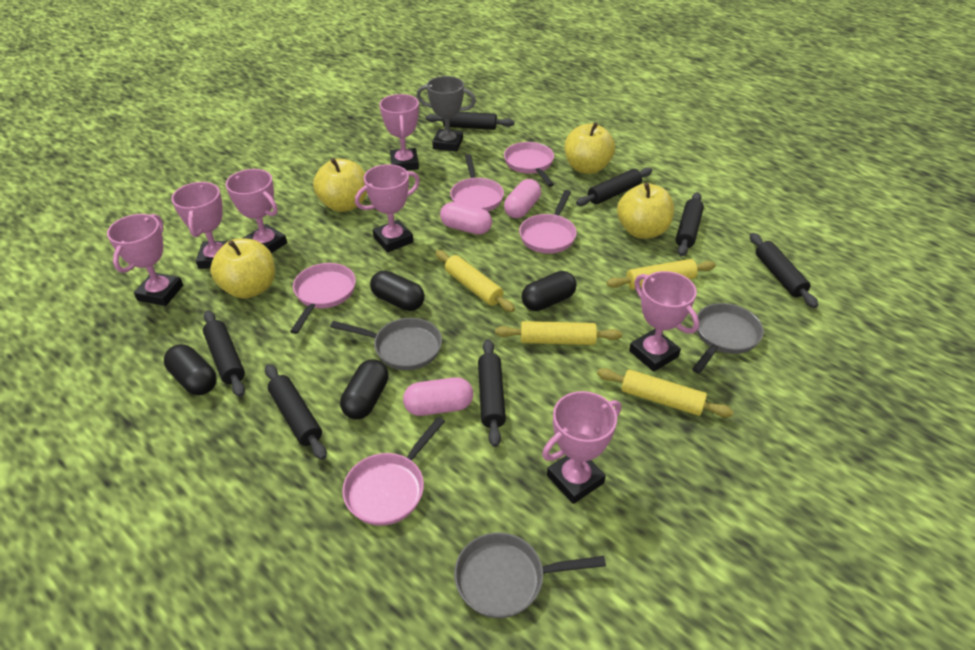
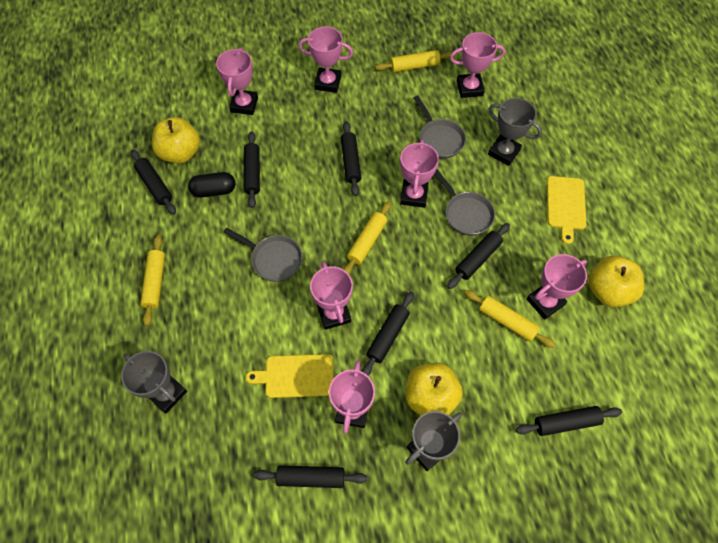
black capsule: [164,344,217,395] [340,359,389,419] [370,270,425,311] [522,271,577,311] = 4 -> [188,172,236,198] = 1
grey trophy: [417,76,476,152] = 1 -> [121,351,187,413] [405,411,462,471] [488,98,542,166] = 3
pink capsule: [403,377,473,416] [440,202,492,235] [504,179,541,218] = 3 -> none = 0
pink pan: [290,263,356,334] [342,417,445,526] [450,154,504,212] [504,142,554,187] [519,190,577,254] = 5 -> none = 0
yellow apple: [210,239,275,299] [313,158,367,212] [565,122,615,174] [617,183,674,239] = 4 -> [152,117,200,164] [406,363,463,415] [588,256,644,307] = 3
yellow cutting board: none = 0 -> [246,354,334,398] [547,176,586,244] = 2

